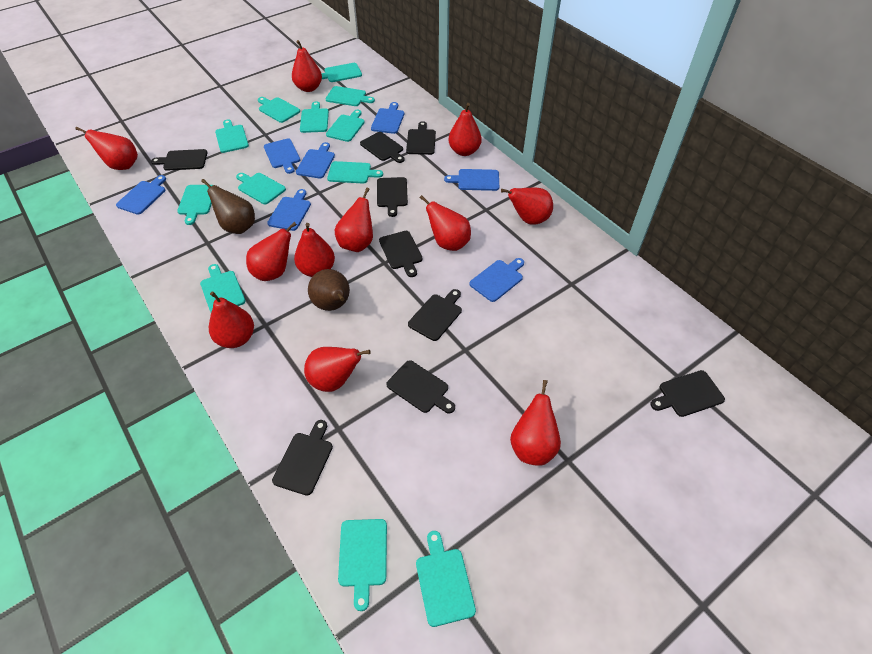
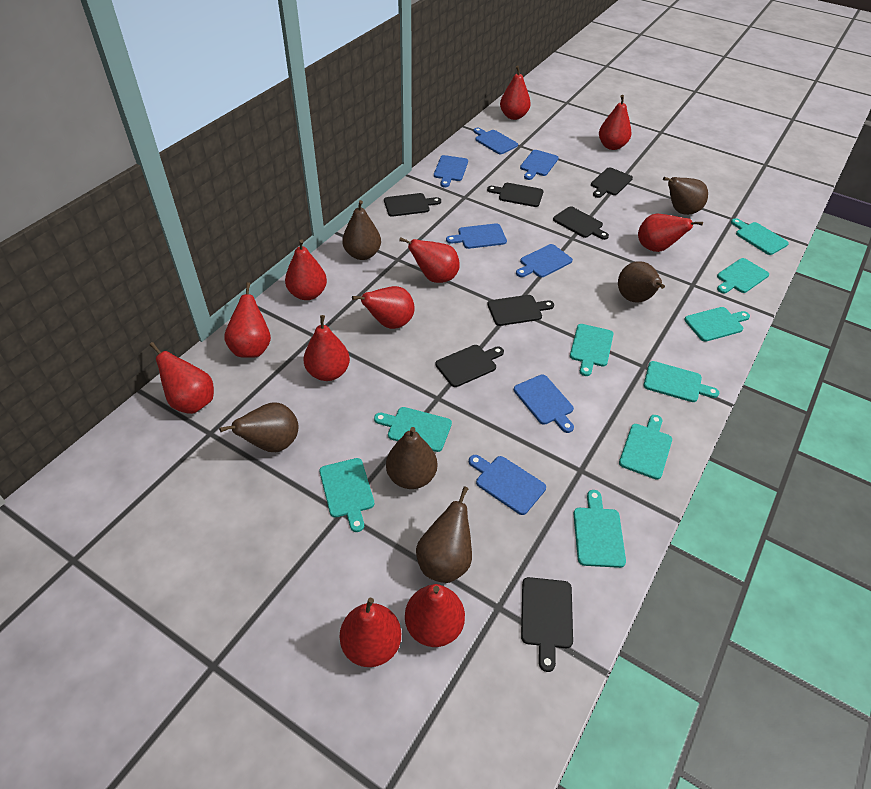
black cutting board: [151,149,207,171] [272,420,333,496] [360,132,405,163] [377,177,408,217] [379,231,423,277] [386,360,455,413] [406,121,436,155] [408,289,462,341] [650,370,725,417] = 9 -> [384,193,441,217] [436,345,504,387] [487,183,544,207] [487,295,554,326] [521,577,573,672] [553,206,609,240] [591,167,633,198] = 7
brown pear: [201,179,255,234] [308,269,350,311] = 2 -> [219,403,298,452] [342,200,381,260] [386,427,437,489] [416,486,472,583] [618,261,665,302] [663,177,708,215] = 6
turquoise cutting board: [177,185,212,225] [200,264,246,312] [215,120,249,153] [236,173,286,204] [258,97,300,123] [300,101,329,133] [321,63,362,82] [326,86,375,106] [326,109,365,142] [327,161,383,183] [338,519,387,611] [416,531,476,627] = 12 -> [320,458,374,532] [374,407,452,452] [570,324,613,376] [574,490,626,568] [619,415,672,480] [644,361,719,402] [684,307,750,342] [717,258,769,293] [731,218,789,255] = 9

